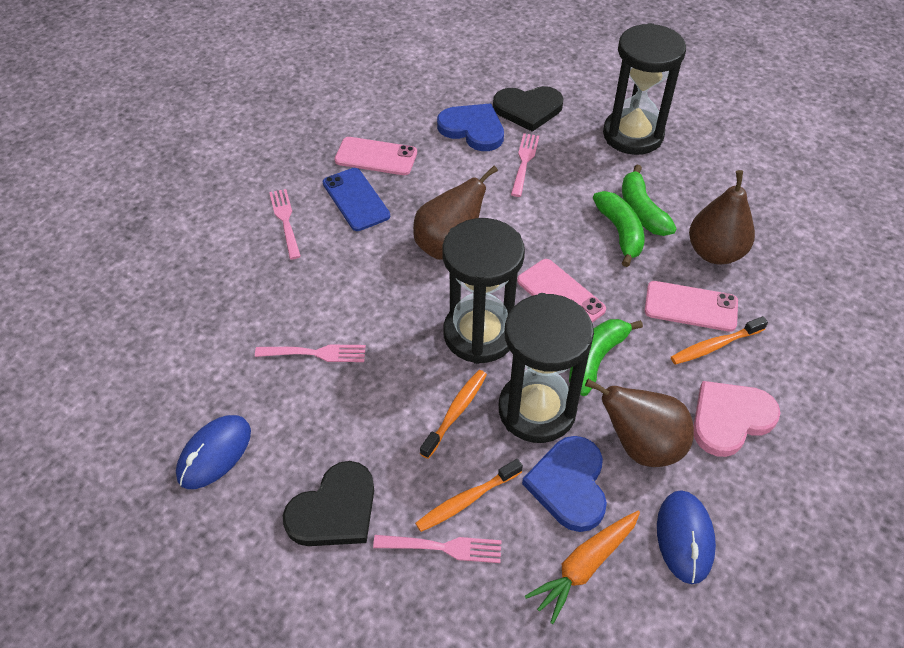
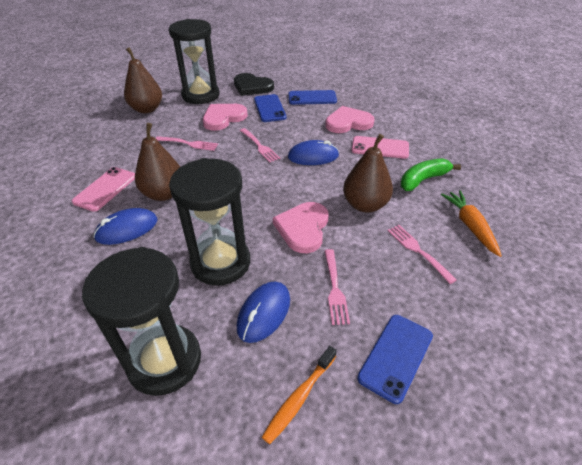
black heart: [283,461,374,546] [493,86,563,132] = 2 -> [234,73,274,96] = 1
blue heart: [437,104,504,151] [522,436,607,532] = 2 -> none = 0
blue mouse: [176,415,251,489] [657,490,716,584] = 2 -> [93,208,158,245] [237,282,290,343] [288,140,339,165] = 3
blue phone: [323,168,390,231] = 1 -> [254,94,287,122] [288,90,337,105] [357,315,433,404] = 3
green banana: [569,319,643,396] [593,191,644,267] [622,165,677,236] = 3 -> [401,158,461,191] = 1
orange toothbrush: [415,459,523,532] [420,370,487,459] [671,316,768,365] = 3 -> [262,346,337,444] = 1
pink heart: [694,381,781,457] = 1 -> [203,104,248,131] [273,202,329,253] [325,106,375,133] = 3
pink phone: [334,137,417,175] [517,259,606,323] [645,281,738,332] = 3 -> [72,167,135,212] [351,136,409,159] = 2

